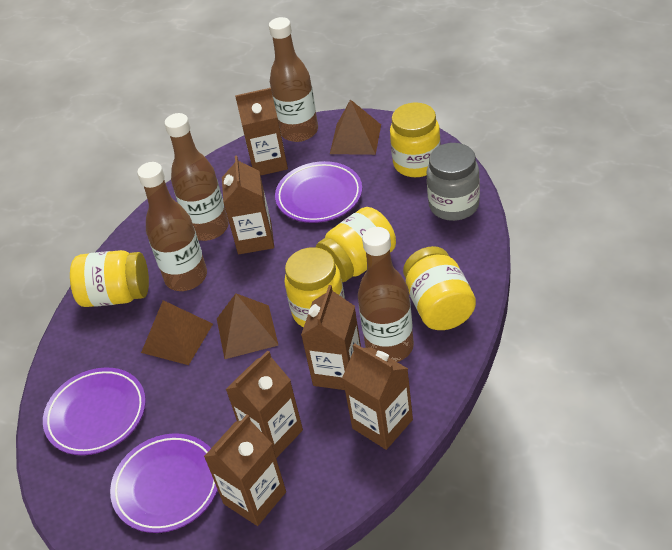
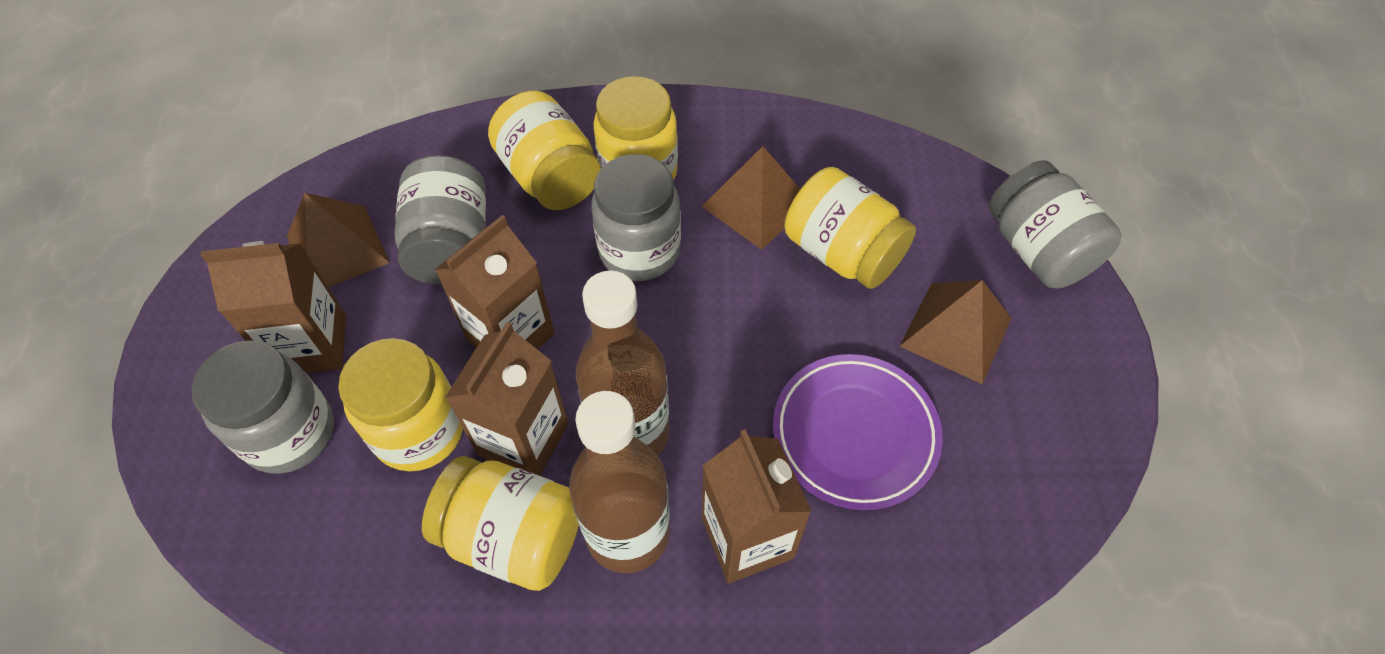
brown bottle: [137,162,207,291] [165,113,229,241] [269,17,318,142] [358,227,414,362] = 4 -> [569,391,670,573] [576,271,669,455] = 2
brown carton: [204,415,286,526] [222,156,274,254] [226,351,303,458] [235,88,288,176] [301,285,361,390] [342,343,413,450] = 6 -> [201,241,346,373] [435,215,555,349] [445,322,569,476] [702,429,812,583] = 4
grey jar: [426,143,480,221] = 1 -> [191,340,334,474] [394,155,486,285] [591,154,681,281] [989,160,1122,289] = 4
purple plate: [43,367,146,455] [110,434,218,533] [275,161,362,223] = 3 -> [773,354,943,510] = 1

